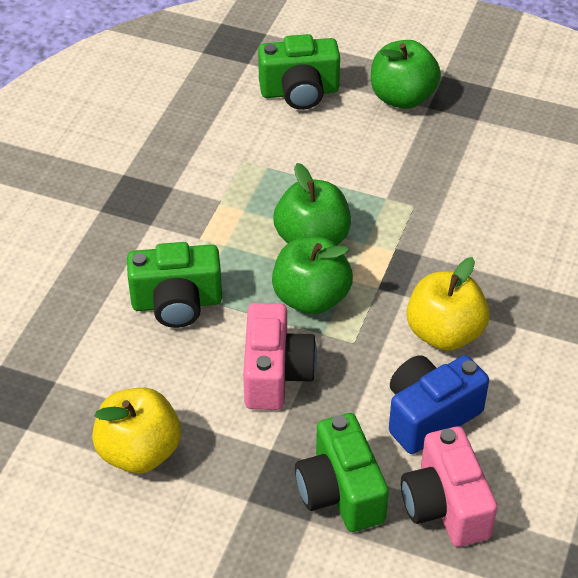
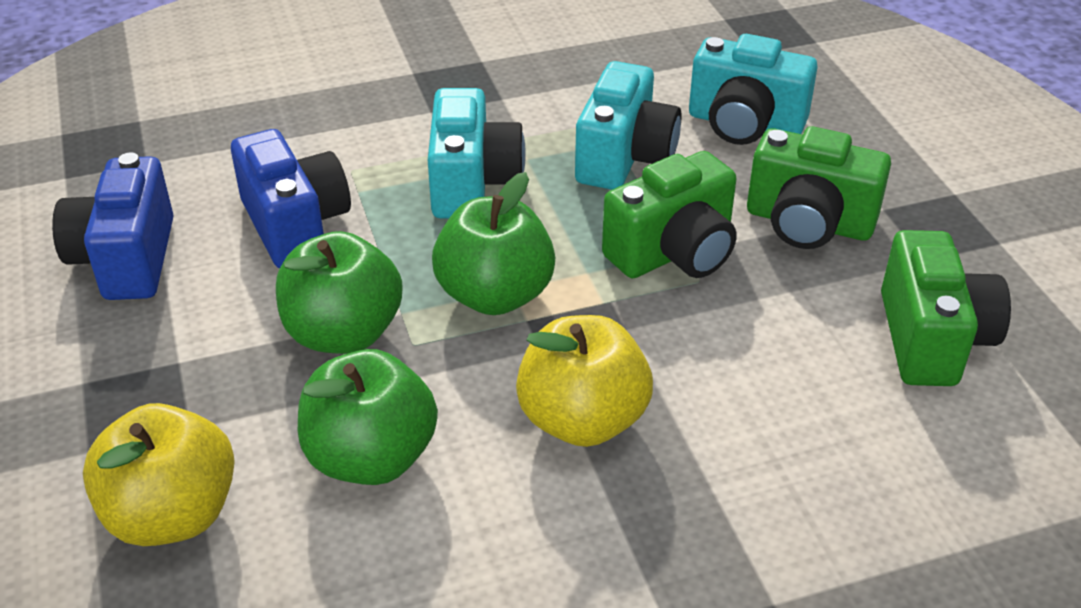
blue camera: [389,355,489,454] = 1 -> [52,152,174,300] [231,129,351,268] = 2
pink camera: [243,303,317,410] [401,426,497,547] = 2 -> none = 0
turquoise camera: none = 0 -> [428,88,526,219] [575,61,682,190] [689,34,818,145] = 3

